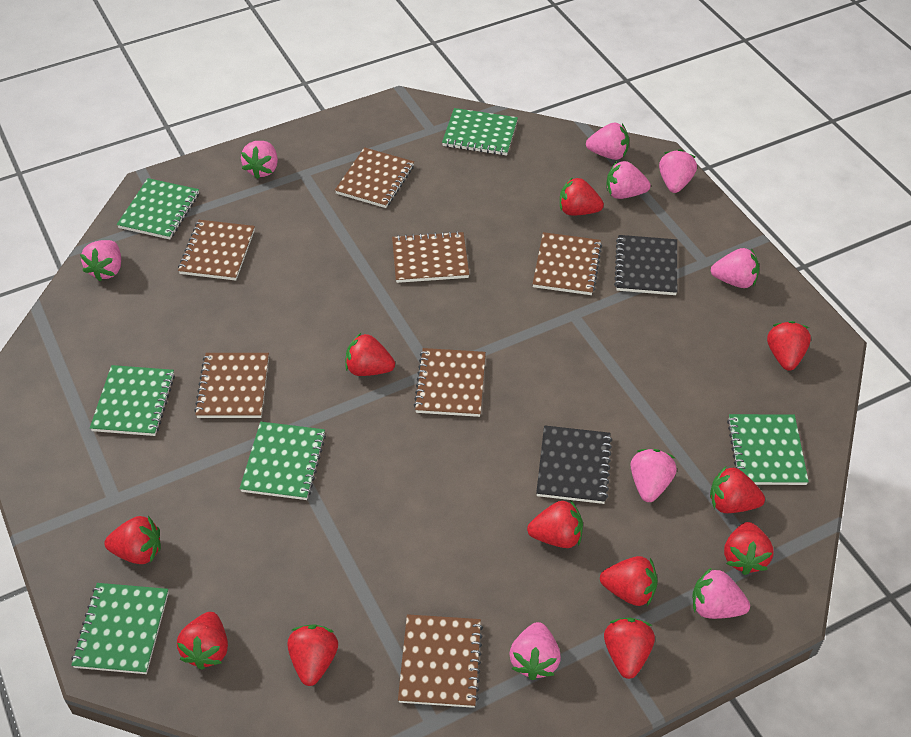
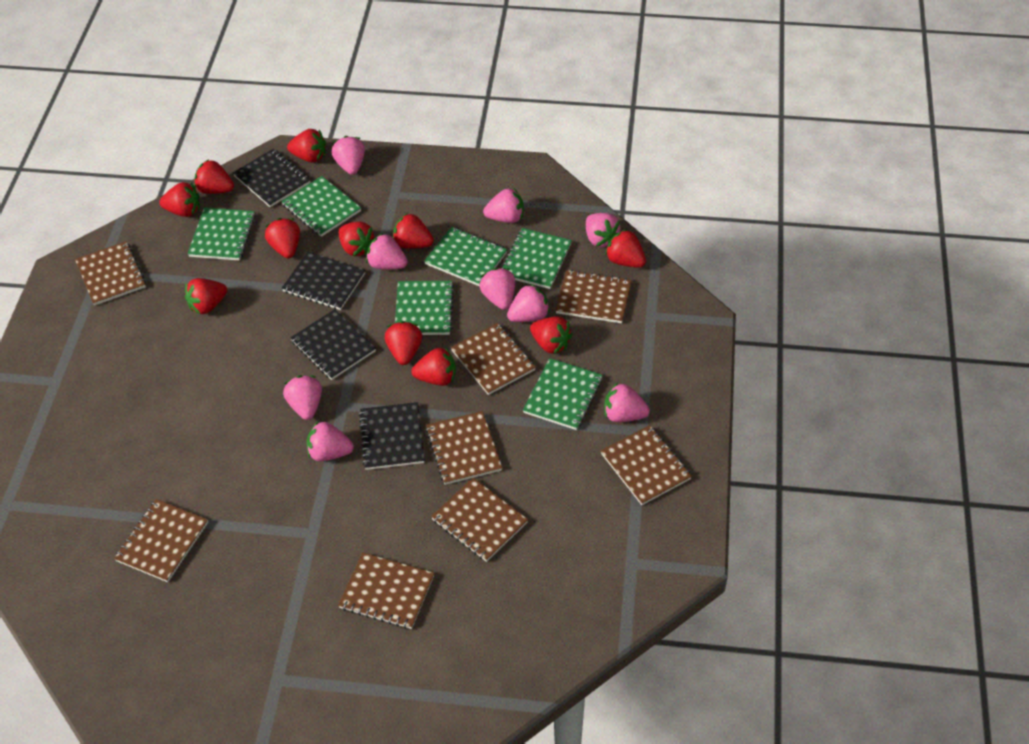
black notebook: [536,425,612,504] [614,235,677,295] = 2 -> [233,149,310,207] [282,251,365,310] [290,309,376,380] [359,402,424,470] = 4
brown notebook: [178,220,255,280] [194,353,269,418] [335,147,414,208] [392,231,469,283] [398,614,483,708] [414,348,486,417] [533,232,602,295] = 7 -> [75,241,146,306] [114,499,208,582] [338,552,434,629] [426,411,502,485] [431,478,528,562] [451,323,536,395] [555,270,632,323] [601,425,692,505] = 8

